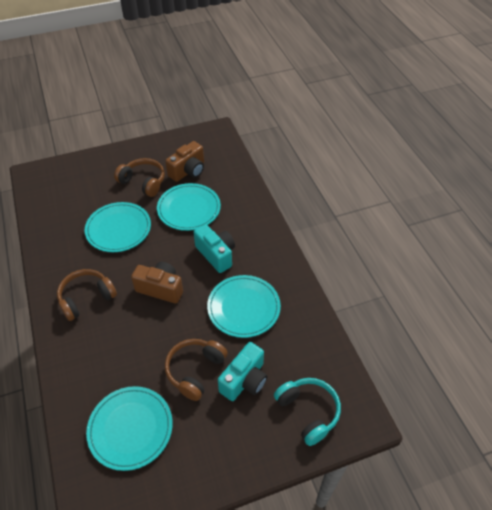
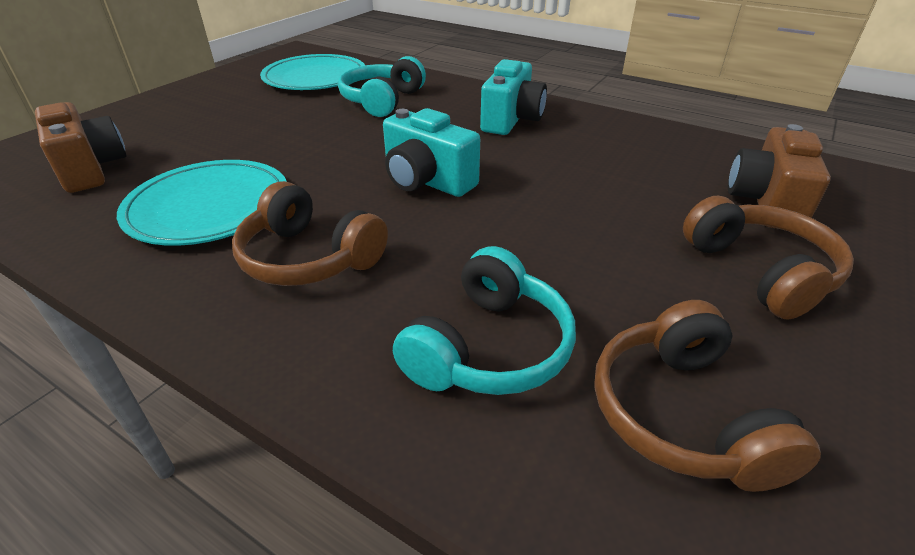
turquoise headphones: [274,378,341,446] = 1 -> [338,56,426,117] [393,246,576,395] = 2
turquoise plate: [84,202,151,252] [86,386,173,471] [157,183,221,231] [207,275,281,338] = 4 -> [117,160,287,246] [260,54,365,90] = 2

